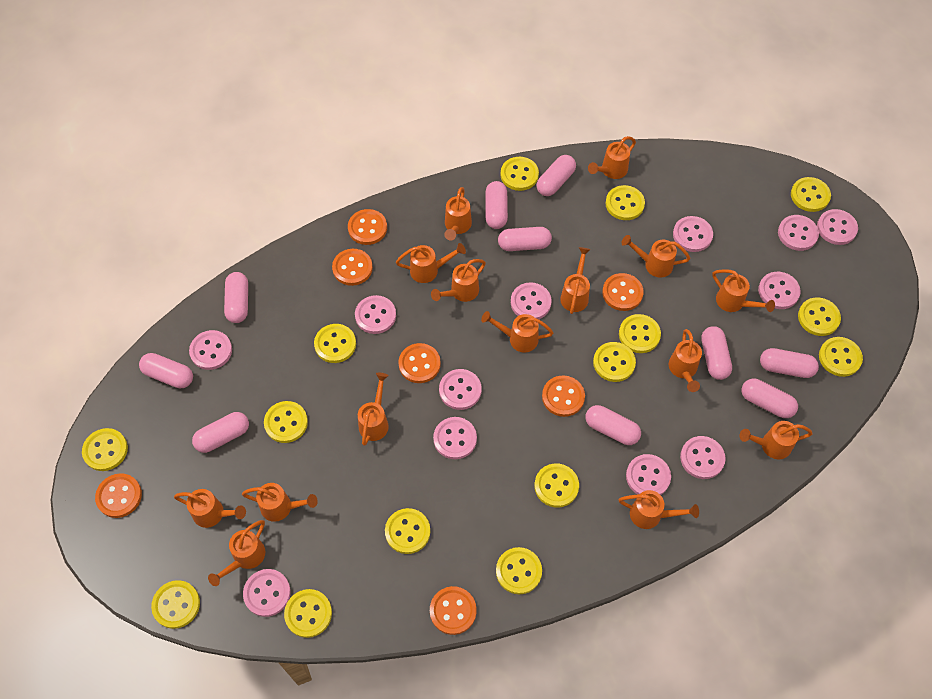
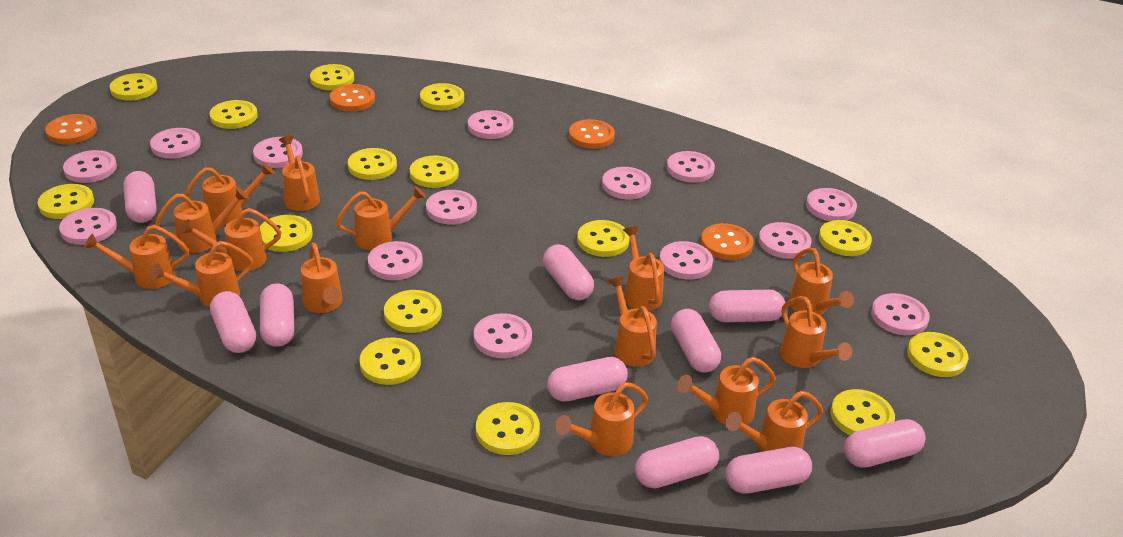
orange button: [95,473,142,518] [332,249,373,286] [348,209,387,245] [398,343,441,383] [430,586,477,635] [542,375,585,417] [602,273,644,311] = 7 -> [45,114,97,144] [330,84,375,112] [569,119,615,149] [701,223,754,260] = 4
pink button: [189,330,232,370] [243,569,291,617] [355,295,396,334] [433,417,477,459] [439,369,482,410] [511,282,552,319] [626,454,671,495] [673,216,713,252] [680,436,726,479] [758,272,801,309] [778,215,819,251] [817,209,858,245] = 12 -> [59,208,117,245] [63,150,117,183] [150,128,201,159] [253,137,303,168] [368,241,423,280] [426,190,477,225] [468,110,513,139] [473,313,532,358] [602,167,651,199] [659,241,713,280] [667,151,715,183] [759,222,812,259] [806,188,857,221] [871,293,930,335] = 14

